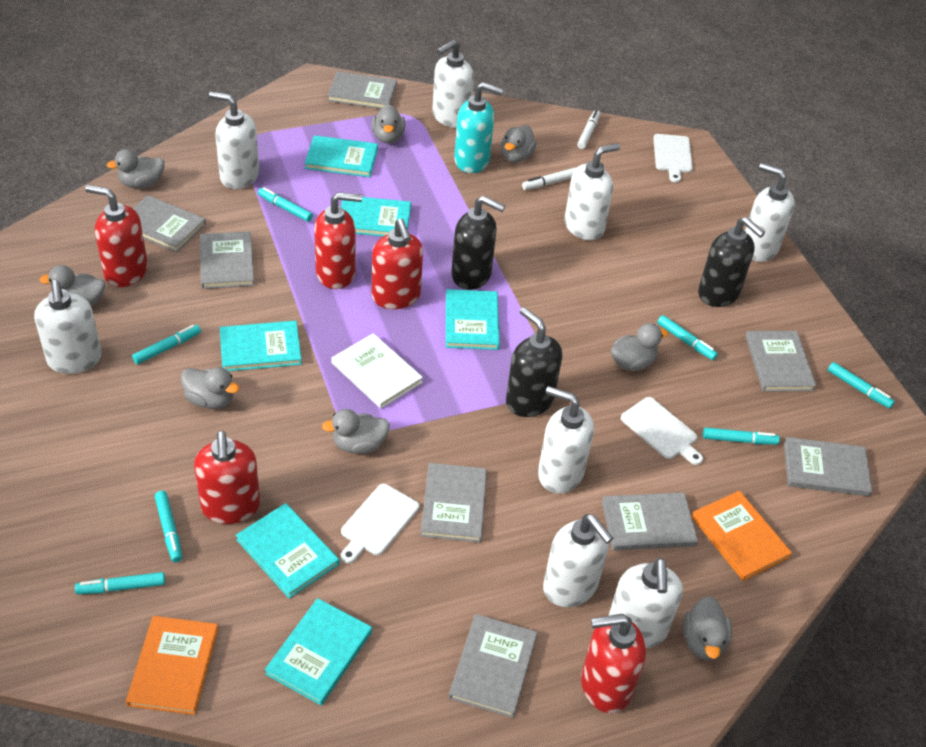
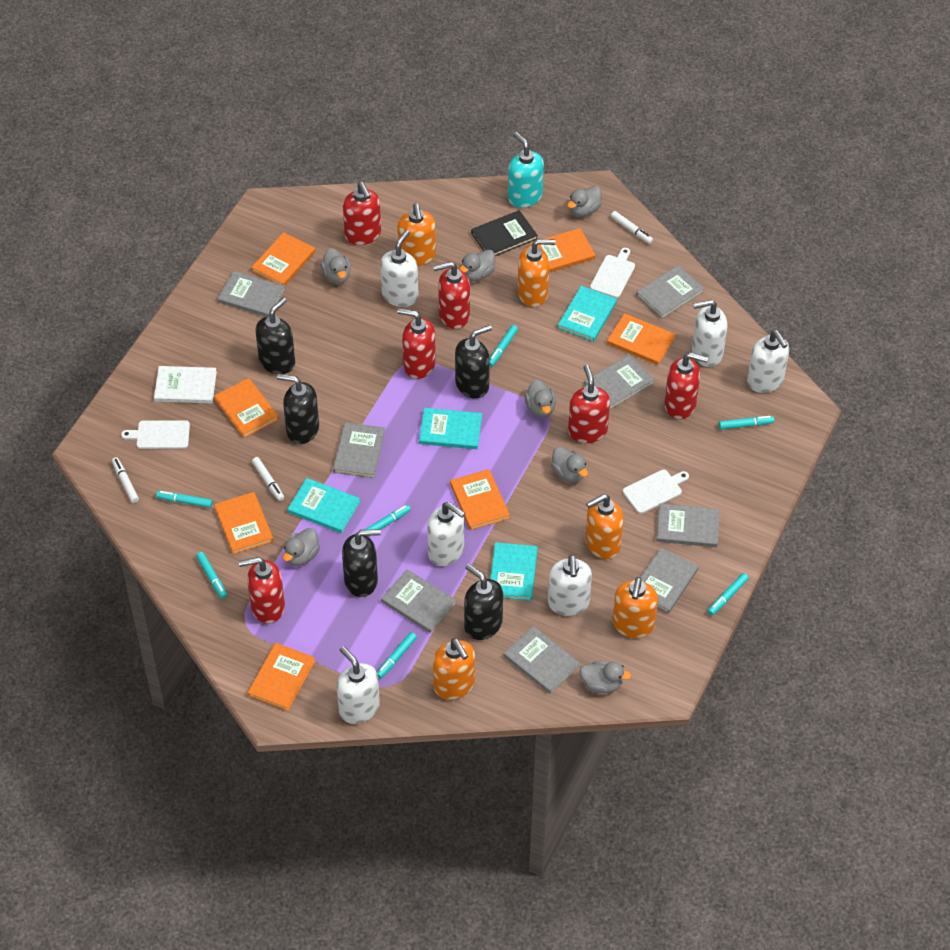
black book: none = 0 -> [471,210,538,256] = 1
black soap dispenser: [451,196,505,290] [506,307,562,417] [698,217,765,307] = 3 -> [256,297,295,374] [277,374,319,444] [342,529,381,597] [455,325,492,399] [464,564,503,640] = 5
grey duck: [39,265,105,307] [106,149,165,188] [181,367,239,409] [322,409,390,454] [372,104,405,144] [501,125,537,162] [611,323,668,371] [683,596,732,661] = 8 -> [283,528,320,566] [320,248,351,284] [459,250,495,281] [524,379,556,418] [551,446,588,482] [567,186,602,217] [580,661,631,693] = 7
orange book: [126,616,218,715] [692,491,792,581] = 2 -> [214,378,279,438] [214,492,274,554] [248,643,315,711] [251,232,315,286] [450,469,510,530] [529,228,595,273] [607,313,676,365] = 7
orange soap dispenser: none = 0 -> [397,204,436,266] [433,638,475,700] [518,239,556,307] [585,494,623,559] [613,577,658,638] = 5
red soap dispenser: [85,185,148,287] [194,431,260,524] [314,192,362,289] [372,219,423,309] [581,614,646,713] = 5 -> [239,557,285,624] [343,182,381,245] [397,308,436,379] [433,262,470,329] [568,365,610,443] [664,352,708,419] = 6
turquoise book: [220,321,302,371] [236,503,339,599] [265,598,372,705] [305,135,378,177] [341,197,411,236] [446,289,500,350] = 6 -> [287,478,360,533] [419,408,482,449] [490,542,538,601] [558,286,617,342] = 4
white marker: [522,167,576,190] [577,110,600,149] = 2 -> [112,457,139,503] [252,457,284,501] [611,211,653,244] = 3
white soap dispenser: [34,280,102,374] [209,92,259,189] [432,40,474,128] [538,386,594,494] [543,514,613,607] [564,143,620,240] [609,558,683,648] [745,163,795,262] = 8 -> [337,646,380,724] [380,230,418,307] [427,502,465,566] [548,555,592,616] [692,300,728,367] [747,330,789,393] = 6

